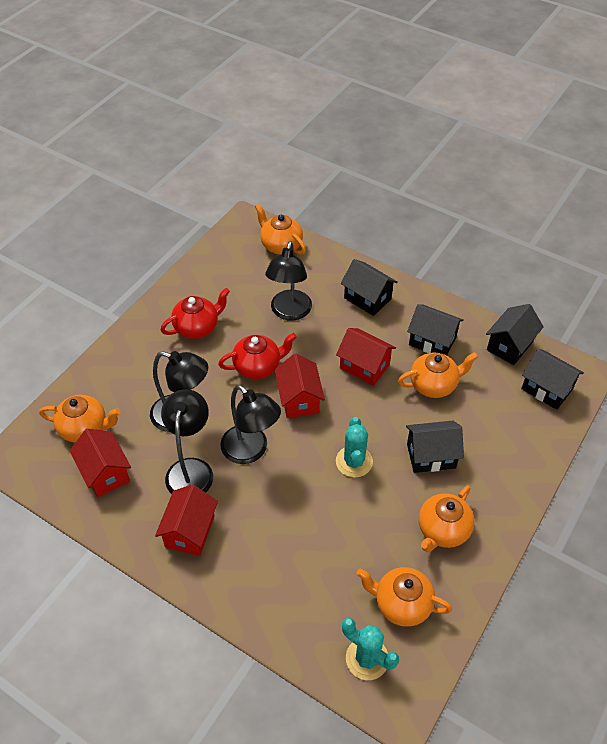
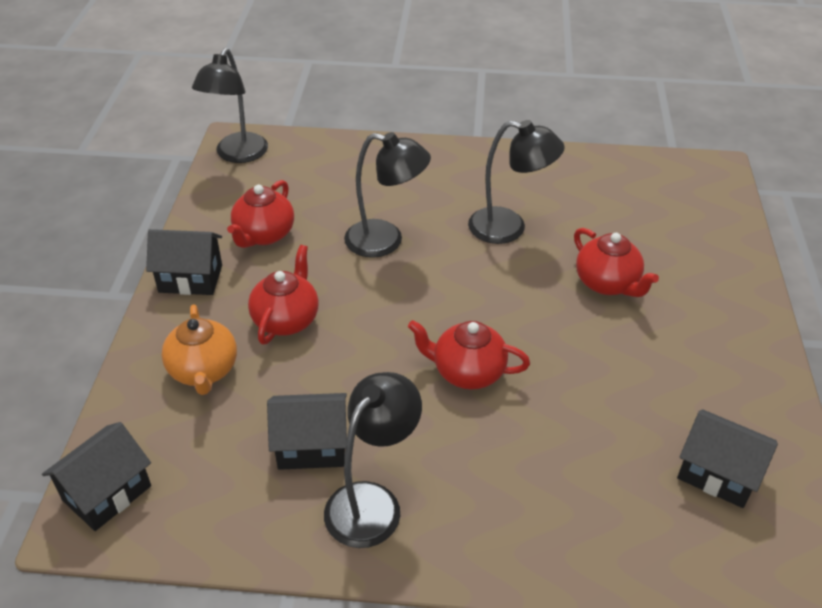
black house: [341,259,398,316] [406,421,464,473] [407,304,464,356] [486,304,544,365] [521,349,584,410] = 5 -> [42,422,151,531] [146,229,222,295] [267,393,347,470] [677,409,778,508] = 4
orange teapot: [39,395,120,443] [255,203,306,255] [357,567,452,627] [398,352,478,398] [419,485,475,552] = 5 -> [162,304,237,395] = 1
red house: [70,429,131,497] [155,484,218,556] [275,353,325,418] [336,328,396,386] = 4 -> none = 0
red teapot: [160,288,230,339] [218,333,297,379] = 2 -> [227,180,294,248] [248,245,319,344] [408,320,530,389] [574,228,659,297] = 4
turquoise cactus: [336,417,373,478] [342,618,399,680] = 2 -> none = 0

